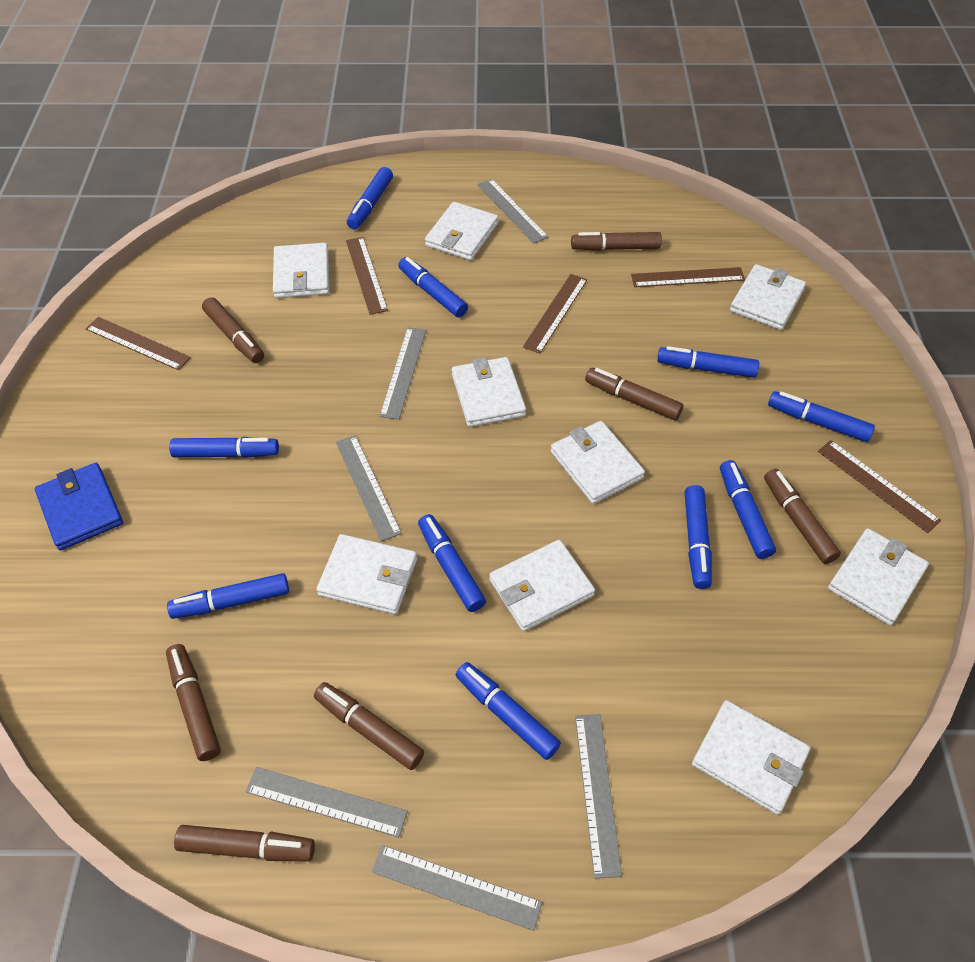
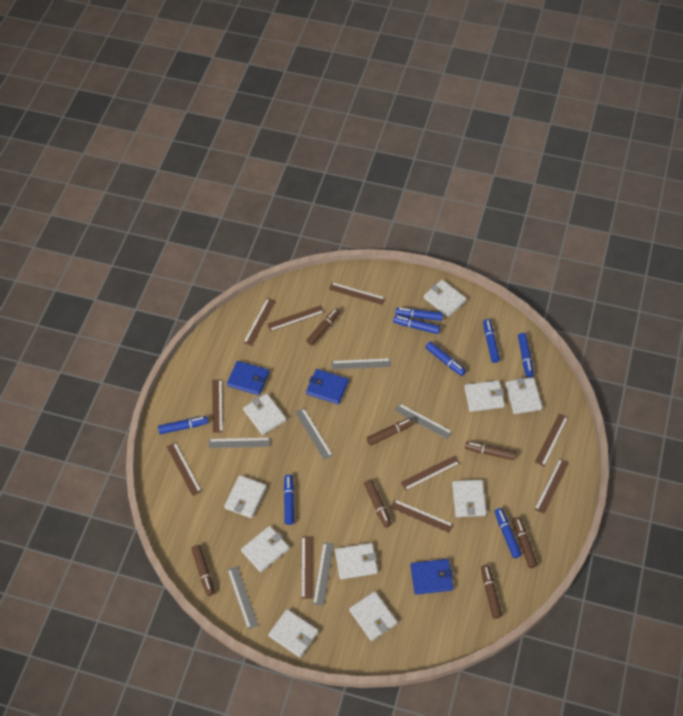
blue marker: [167,573,289,619] [169,437,279,458] [347,167,393,230] [398,257,468,317] [418,514,486,612] [456,662,561,760] [657,346,759,378] [684,485,712,589] [720,460,776,559] [768,391,875,442] = 10 -> [158,416,208,434] [284,475,294,525] [393,316,440,334] [395,308,443,321] [426,342,466,376] [483,319,500,363] [495,508,522,558] [518,333,534,377] = 8
blue wallet: [35,463,123,551] = 1 -> [227,361,269,395] [306,369,349,404] [410,559,453,595] = 3
brown ruler: [86,317,191,370] [346,237,388,315] [523,274,587,354] [631,267,745,287] [818,440,941,533] = 5 -> [167,442,202,496] [212,379,223,433] [243,298,276,346] [267,305,324,331] [301,536,312,599] [329,282,385,305] [391,499,453,533] [401,456,460,490] [535,413,568,466] [535,458,569,514] = 10
white wallet: [273,243,329,298] [316,534,417,614] [425,202,498,261] [452,357,526,427] [489,540,595,631] [551,421,645,504] [692,700,810,815] [730,264,806,330] [828,528,929,626] = 9 -> [224,475,267,518] [241,526,289,572] [243,393,286,435] [268,609,319,658] [335,543,378,580] [349,591,397,641] [424,280,467,317] [452,480,487,517] [464,380,505,412] [505,377,542,414] = 10

